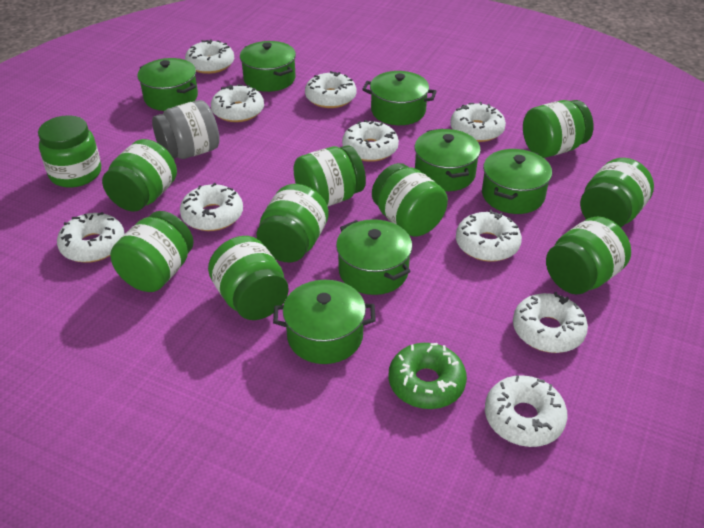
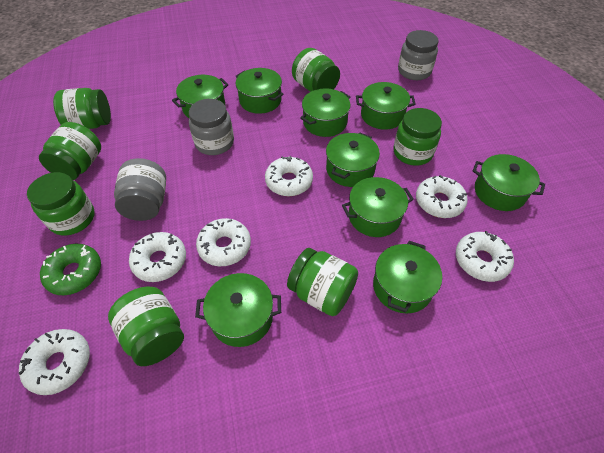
green jar: [38,115,101,188] [102,139,177,212] [110,211,194,292] [208,236,289,320] [256,184,329,262] [293,145,366,207] [372,163,448,237] [523,100,594,158] [546,216,631,295] [580,158,654,227] = 10 -> [27,172,95,236] [39,122,101,180] [53,88,111,129] [108,287,184,366] [287,248,358,316] [292,48,340,92] [393,108,442,166] = 7
green pot: [137,58,198,111] [240,41,296,92] [273,280,376,364] [336,219,412,295] [362,71,437,125] [415,129,481,191] [482,149,552,214] = 7 -> [172,75,228,118] [195,273,281,347] [235,68,284,114] [300,88,350,137] [326,132,380,187] [342,177,414,237] [356,82,416,130] [373,241,442,313] [473,154,545,211] = 9
grey jar: [152,100,220,159] = 1 -> [114,158,166,221] [189,99,234,155] [398,30,438,80] = 3
white donut: [57,212,125,263] [180,183,243,231] [185,39,234,74] [211,84,264,122] [305,71,356,108] [342,120,399,162] [450,102,506,142] [456,210,522,262] [485,375,568,447] [513,292,588,353] = 10 -> [19,329,90,395] [129,232,186,282] [196,218,251,266] [265,156,313,196] [416,175,468,218] [456,231,514,282] = 6

